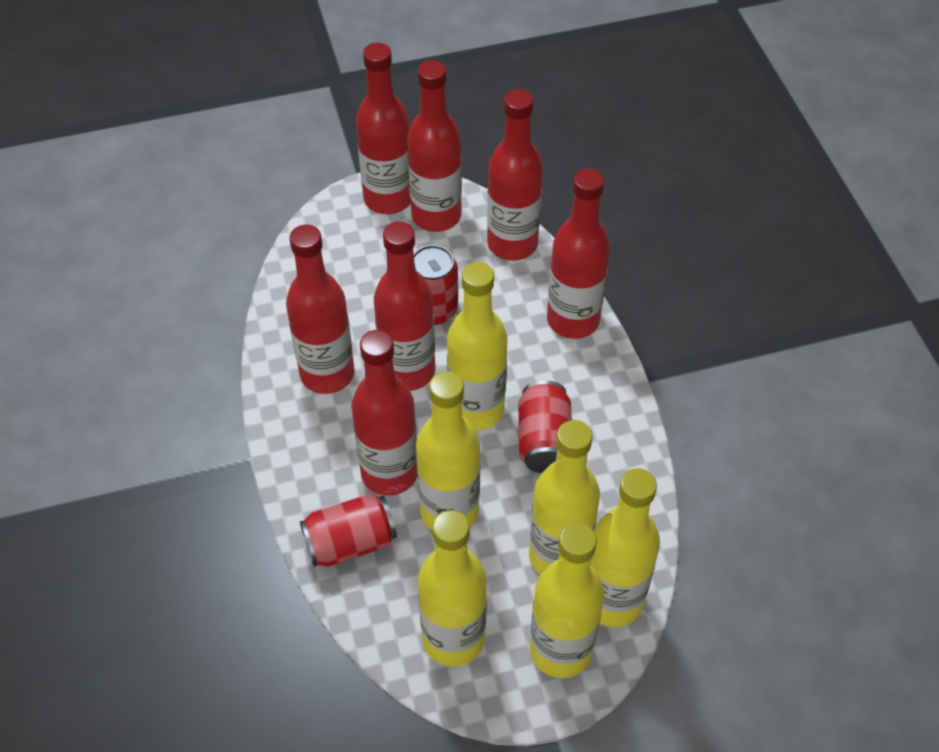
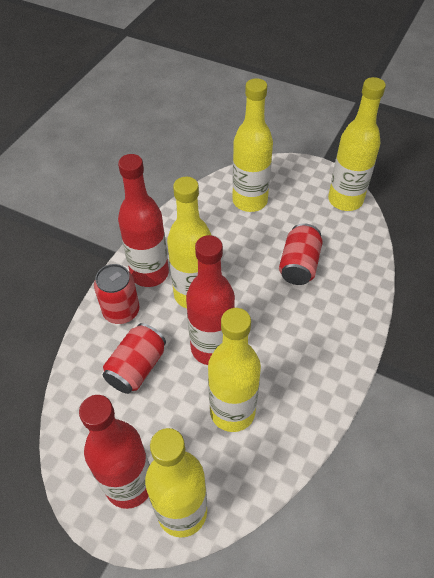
red bottle: [286,225,354,394] [351,330,417,496] [356,43,411,214] [374,222,435,391] [407,60,462,232] [487,89,543,261] [547,168,610,339] = 7 -> [79,395,150,509] [118,154,169,287] [186,235,235,365] = 3
yellow bottle: [416,371,480,530] [418,510,487,666] [447,262,507,430] [529,420,600,575] [530,523,604,678] [591,468,660,627] = 6 -> [145,428,207,537] [167,177,212,308] [208,308,261,432] [232,78,273,212] [328,77,386,211] = 5

